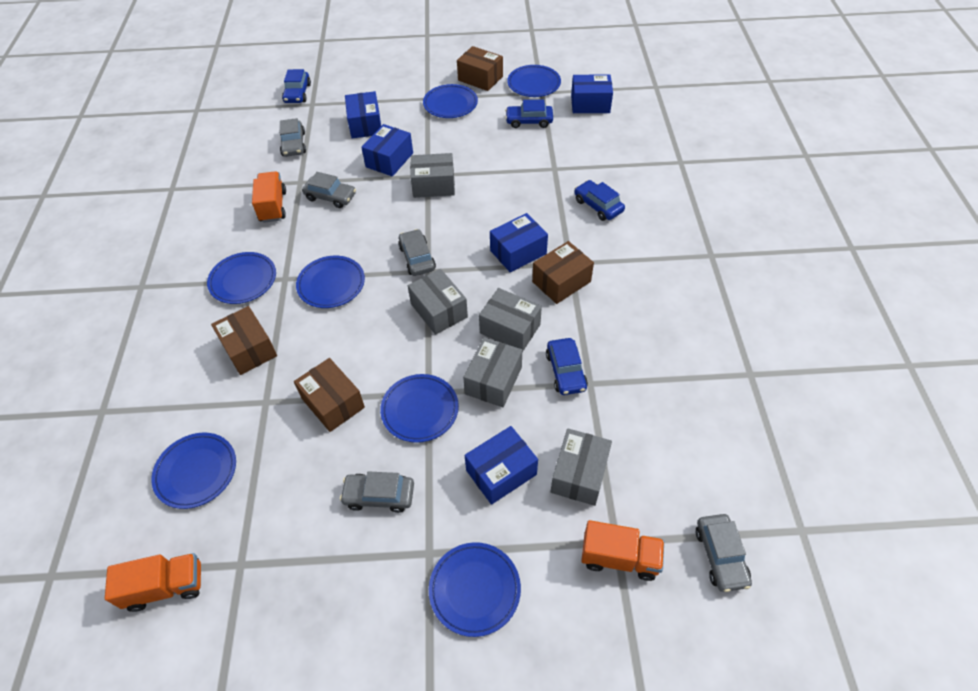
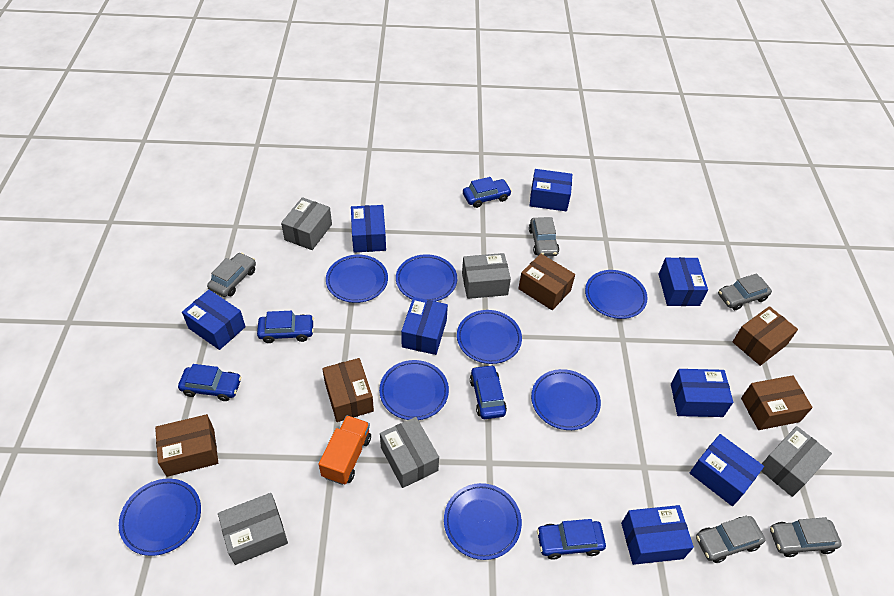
blue box: [345,91,381,138] [361,124,413,177] [464,426,538,505] [490,213,548,272] [571,74,613,113] = 5 -> [182,290,246,350] [351,205,386,253] [401,297,448,355] [529,169,572,211] [621,505,694,565] [659,257,708,306] [671,369,733,417] [690,434,764,506] = 8
blue car: [282,69,311,103] [505,100,553,128] [546,338,588,395] [574,180,625,221] = 4 -> [178,364,241,401] [257,311,314,343] [463,177,512,208] [470,365,507,419] [537,519,606,560] = 5
blue plate: [151,433,236,509] [207,252,276,304] [296,256,365,308] [380,374,459,443] [423,84,478,118] [429,542,521,637] [507,65,561,97] = 7 -> [119,479,201,556] [326,255,388,303] [379,360,449,420] [396,254,457,302] [444,483,522,560] [457,310,522,364] [531,369,601,430] [585,270,648,319] = 8
brown box: [211,306,277,375] [294,358,365,432] [457,46,503,91] [532,241,594,304] = 4 -> [155,414,218,477] [322,358,374,422] [518,254,575,310] [733,306,798,366] [741,375,813,430] = 5
orange truck: [105,553,201,612] [252,171,286,223] [581,520,664,581] = 3 -> [319,415,371,485] = 1

